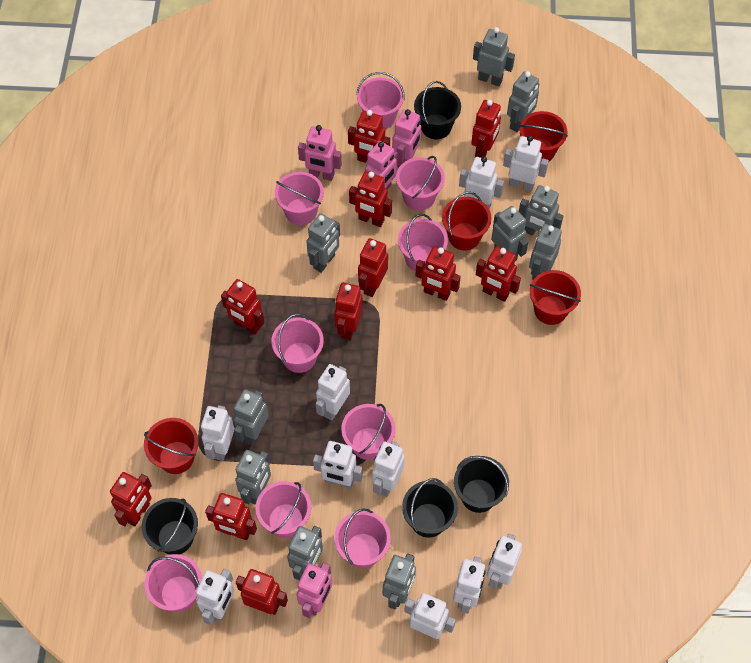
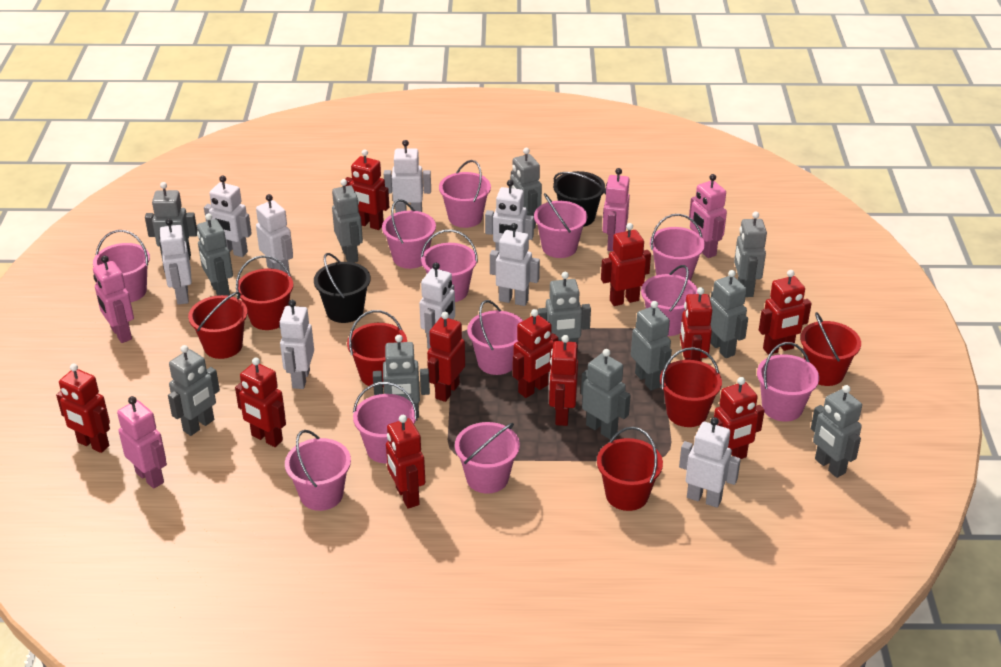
black bucket: [142,498,198,554] [402,478,458,538] [414,81,461,139] [454,456,509,513] = 4 -> [314,253,371,323] [553,171,605,227] = 2
grey robot: [233,389,269,446] [235,450,271,504] [287,526,323,581] [306,213,340,273] [383,553,416,610] [473,27,515,86] [491,206,528,261] [507,71,539,132] [519,185,563,236] [529,224,562,280] = 10 -> [145,182,198,261] [168,345,220,436] [197,213,233,296] [332,179,363,263] [373,335,430,418] [510,148,542,229] [538,272,591,352] [581,349,631,439] [631,301,672,391] [710,270,748,358] [734,212,767,297] [811,385,862,478] = 12
pink bucket: [144,554,202,612] [255,481,311,538] [271,314,324,373] [275,172,324,225] [334,508,391,568] [341,404,395,460] [356,72,405,129] [396,156,445,211] [398,214,448,272] = 9 -> [93,230,150,302] [285,430,351,511] [353,382,417,464] [382,199,436,269] [421,229,478,302] [439,160,491,228] [455,422,520,494] [467,300,523,375] [534,193,587,258] [641,265,698,336] [650,214,705,280] [757,342,819,422] = 12
red bucket: [144,418,198,474] [442,192,492,250] [519,111,568,161] [530,270,581,325] = 4 -> [188,292,248,359] [236,255,293,330] [347,310,407,387] [597,427,663,511] [660,347,722,427] [800,312,861,386] = 6
white robot: [196,569,234,625] [201,405,234,461] [313,441,363,489] [316,364,350,421] [372,441,405,497] [404,593,456,639] [453,556,486,614] [459,156,504,209] [487,534,522,589] [503,136,549,192] = 10 -> [159,218,192,305] [204,176,252,257] [256,194,293,273] [279,300,314,389] [384,140,431,213] [419,263,455,349] [485,180,534,251] [490,223,540,306] [679,417,741,508] = 9

